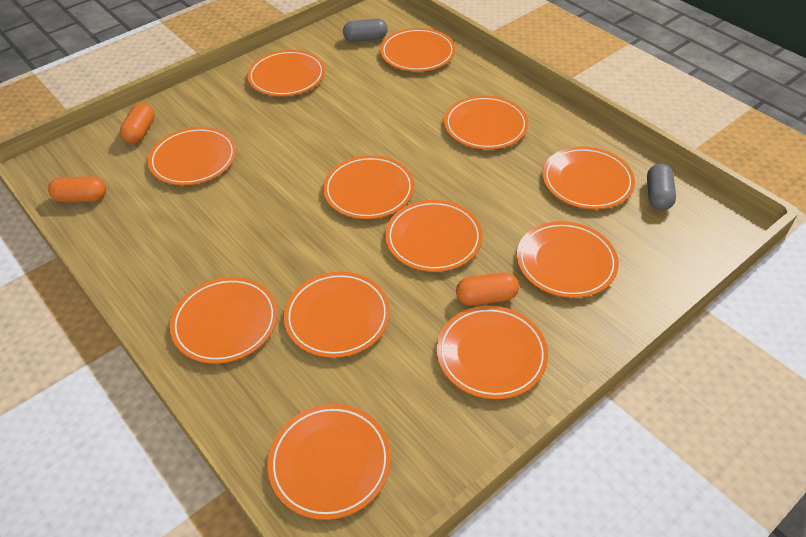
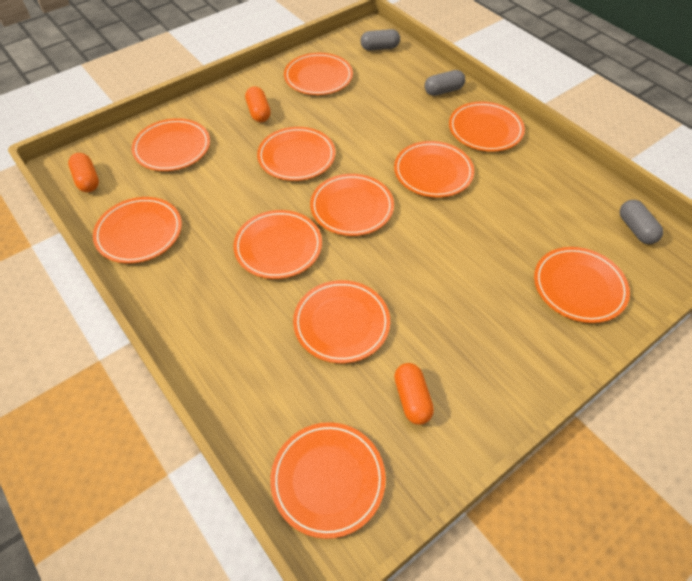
grey capsule: [343,18,388,42] [647,164,676,210] = 2 -> [361,29,400,51] [425,70,465,96] [620,200,663,244] = 3
orange plate: [148,127,236,185] [170,277,278,364] [247,50,325,96] [268,404,391,520] [284,272,390,358] [323,155,414,219] [380,28,456,72] [385,200,483,272] [437,306,548,399] [444,95,529,150] [517,221,619,298] [542,147,635,209] = 12 -> [93,197,182,263] [132,118,210,171] [233,210,322,279] [257,127,335,181] [270,422,386,539] [284,53,353,95] [293,280,390,363] [310,174,394,236] [394,141,474,198] [449,101,525,152] [534,247,630,323] = 11

